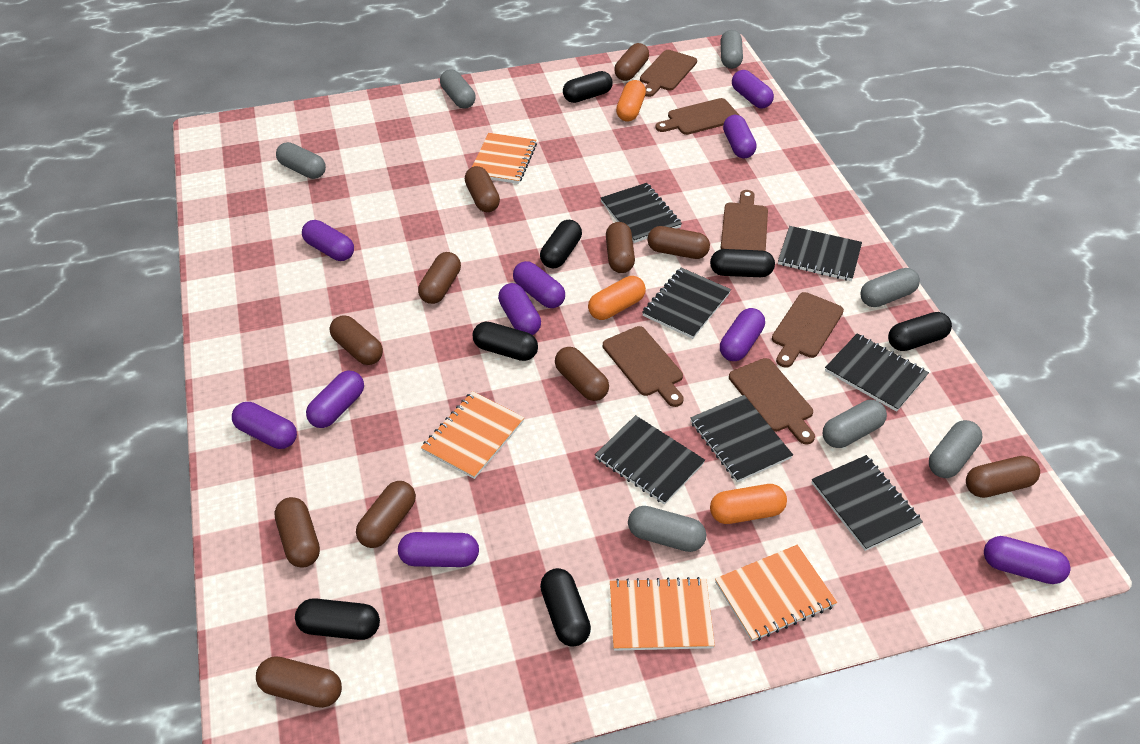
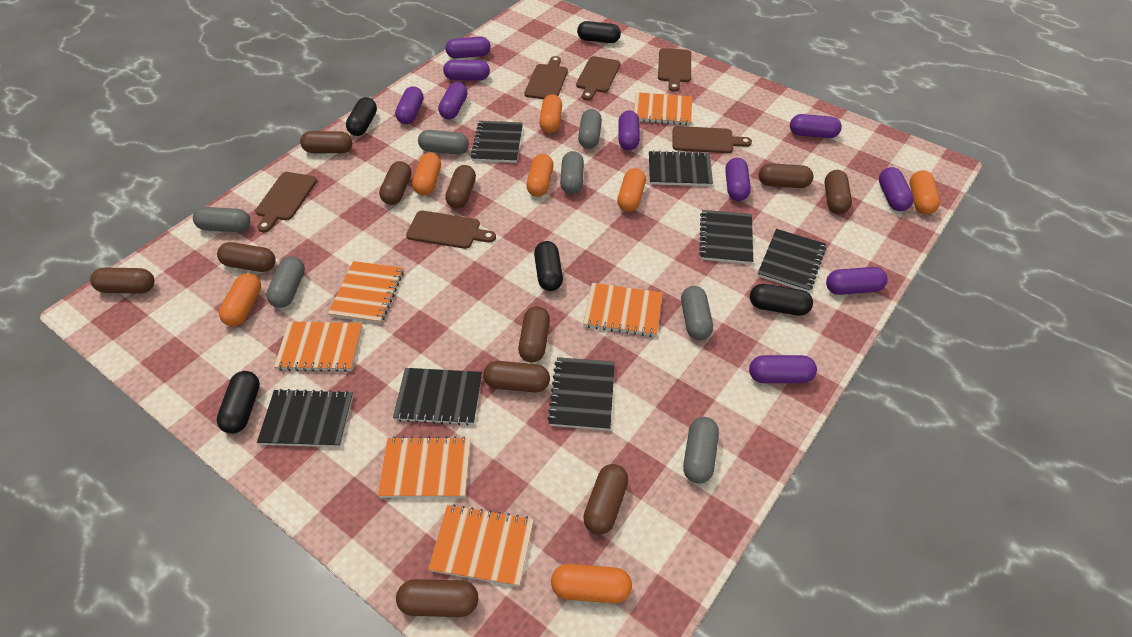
black capsule: [295,598,380,640] [473,322,538,361] [540,220,582,268] [540,568,591,647] [563,71,613,103] [710,249,775,277] [888,312,952,351] = 7 -> [217,371,260,434] [346,97,377,136] [534,241,563,291] [577,21,621,43] [750,284,813,316] = 5
orange capsule: [588,276,646,320] [616,80,646,121] [710,484,787,524] = 3 -> [219,273,261,326] [412,153,441,196] [526,154,554,197] [539,95,562,133] [551,564,632,603] [617,168,646,212] [910,170,940,215] = 7
orange notebook: [421,391,524,479] [472,133,537,184] [610,577,715,651] [715,545,837,641] = 4 -> [274,322,363,372] [328,261,404,324] [378,436,471,498] [428,504,534,587] [583,283,663,337] [634,92,692,125] = 6

